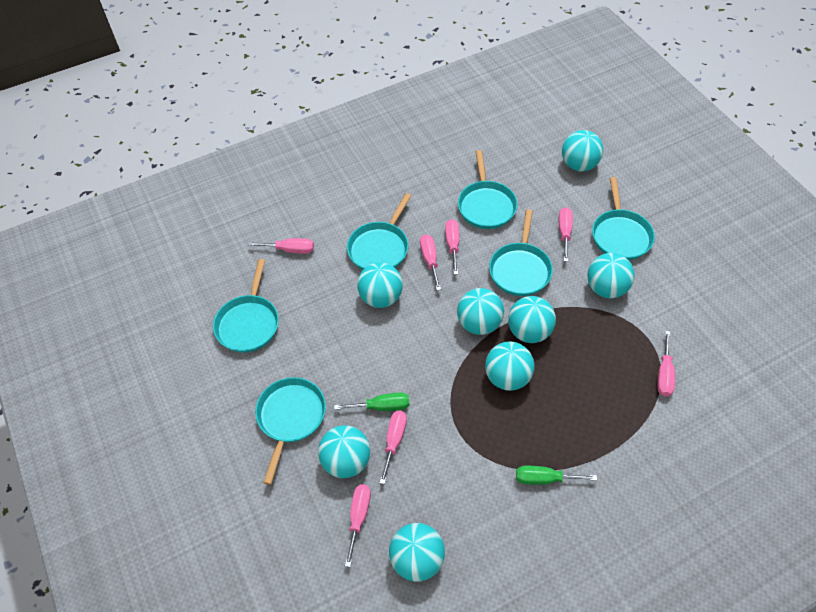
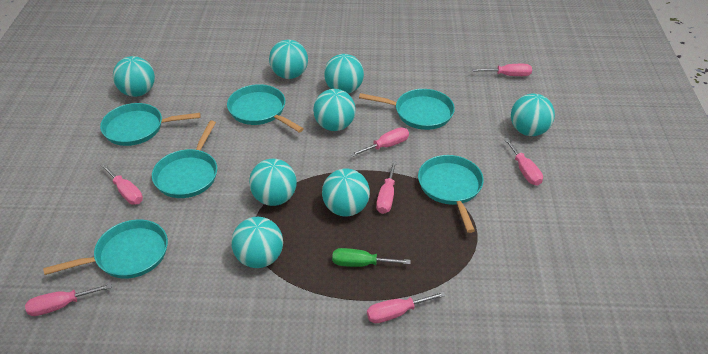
green screwdriver: [334,393,409,411] [516,466,597,485] = 2 -> [332,248,411,267] = 1

